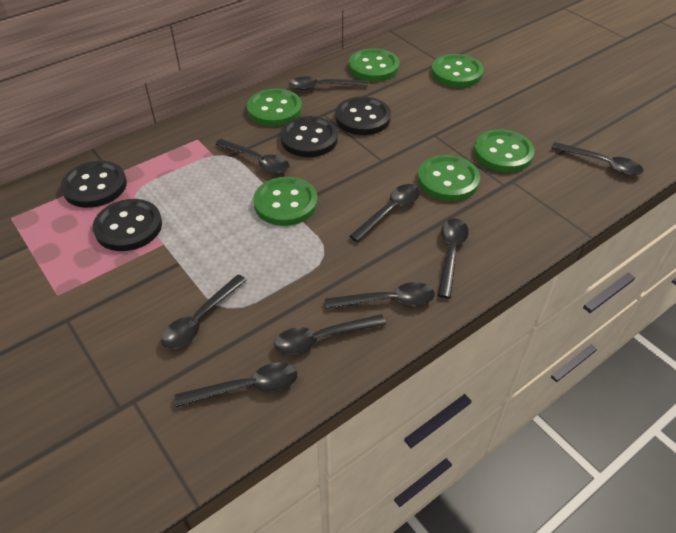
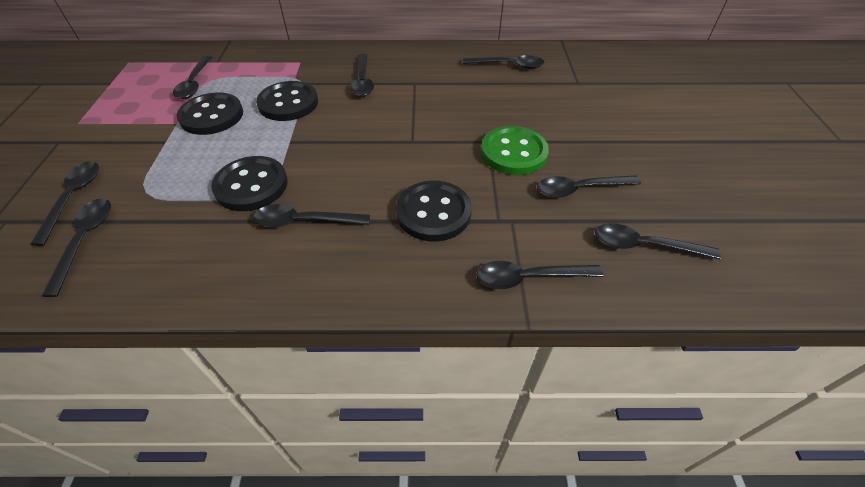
green button: [247,89,302,126] [253,177,318,226] [349,48,399,81] [417,155,480,201] [431,54,484,87] [474,130,535,172] = 6 -> [481,126,549,175] = 1

